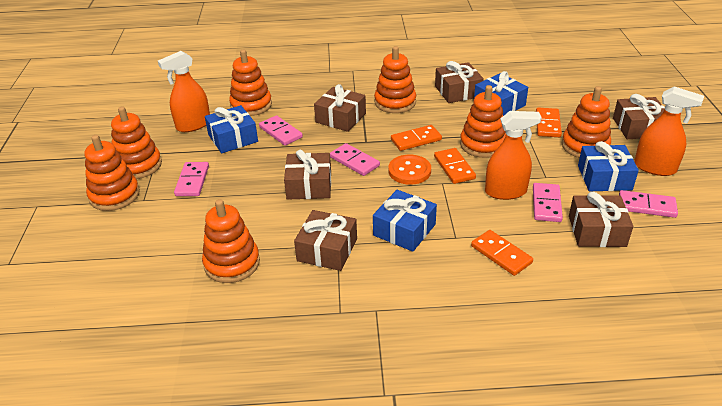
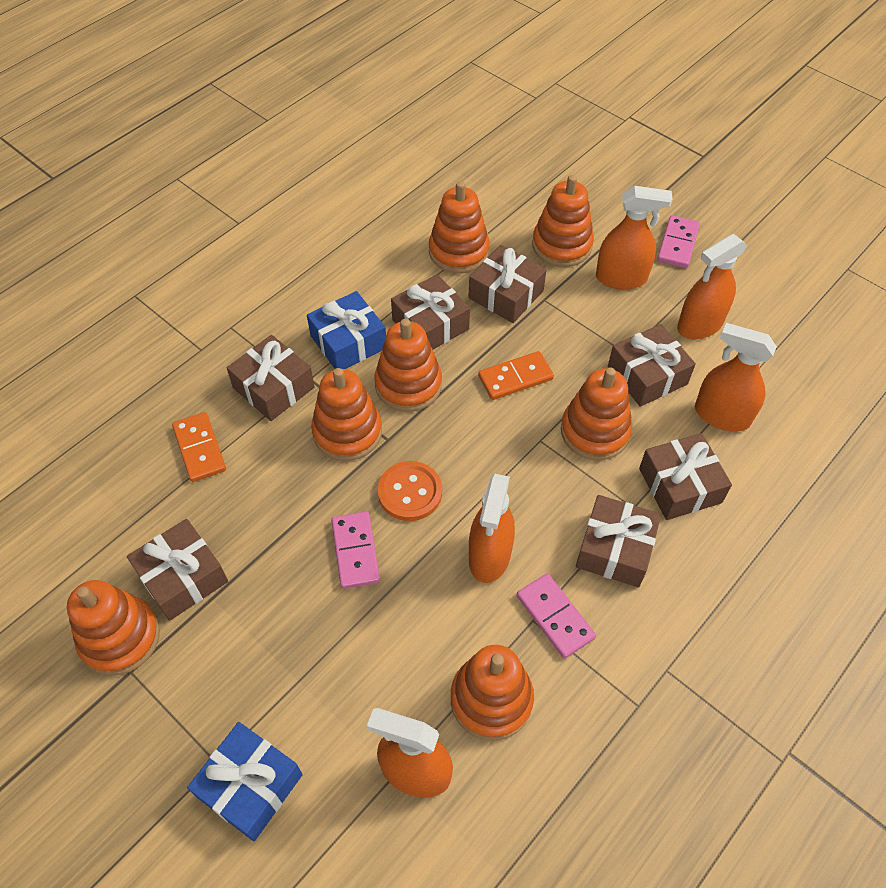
blue gift: [205,105,258,153] [373,190,437,252] [474,71,528,116] [578,141,639,191] = 4 -> [187,722,303,841] [307,291,386,369] = 2
brown gift: [284,150,331,200] [294,210,357,271] [314,84,366,132] [435,61,484,103] [569,192,633,247] [613,94,665,139] = 6 -> [127,519,228,621] [227,335,315,421] [391,274,470,349] [468,245,546,323] [576,495,661,587] [608,324,696,407] [639,433,732,520] = 7
orange domino: [391,125,442,151] [434,148,476,184] [471,230,533,276] [536,108,562,137] = 4 -> [172,412,226,482] [478,351,554,400] = 2
orange spray bottle: [158,51,210,132] [485,111,542,200] [634,86,704,176] = 3 -> [367,708,453,797] [469,474,515,583] [596,186,673,290] [677,234,748,339] [695,323,777,432] = 5
pink domino: [174,162,209,196] [259,115,303,146] [330,143,380,176] [533,183,563,222] [619,190,678,218] = 5 -> [331,511,380,589] [517,573,596,659] [657,215,700,268] = 3

